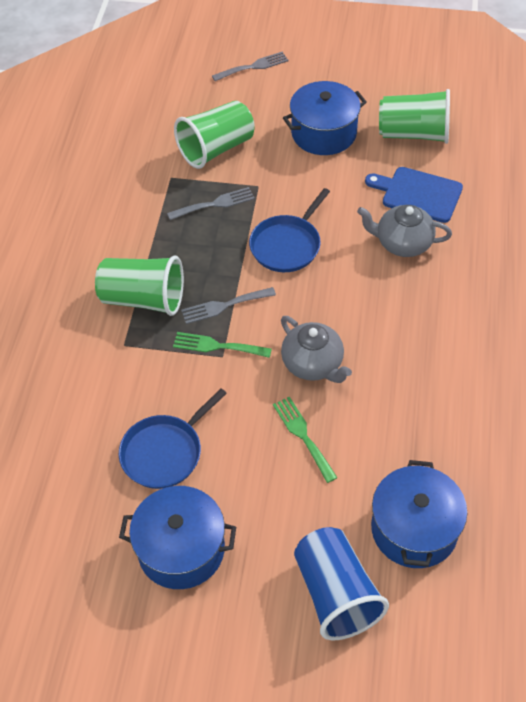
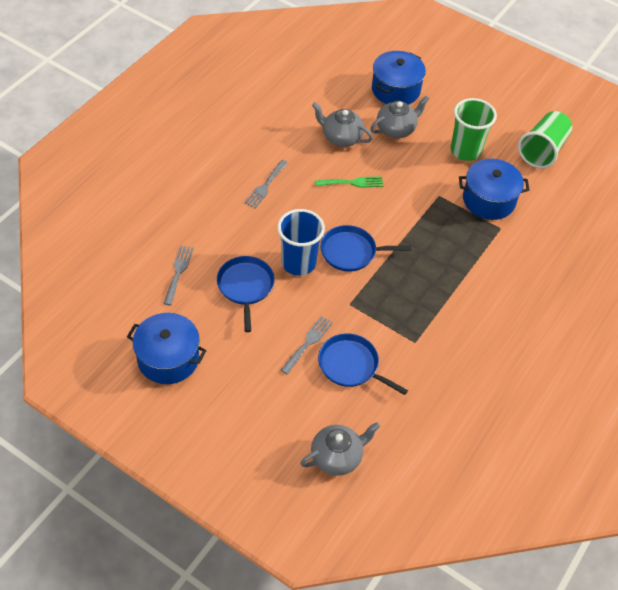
blue cutting board: [365,167,463,223] = 1 -> none = 0
blue pan: [119,388,227,489] [249,188,330,272] = 2 -> [217,256,275,332] [318,333,408,395] [320,225,411,272] = 3
green cup: [95,255,184,316] [174,101,255,169] [379,89,450,144] = 3 -> [451,98,497,161] [518,111,572,168] = 2
green fork: [173,332,272,358] [273,396,338,483] = 2 -> [315,176,383,188] = 1
grey teapot: [281,316,352,383] [357,205,452,257] = 2 -> [300,422,380,476] [312,102,373,147] [370,96,429,138] = 3

